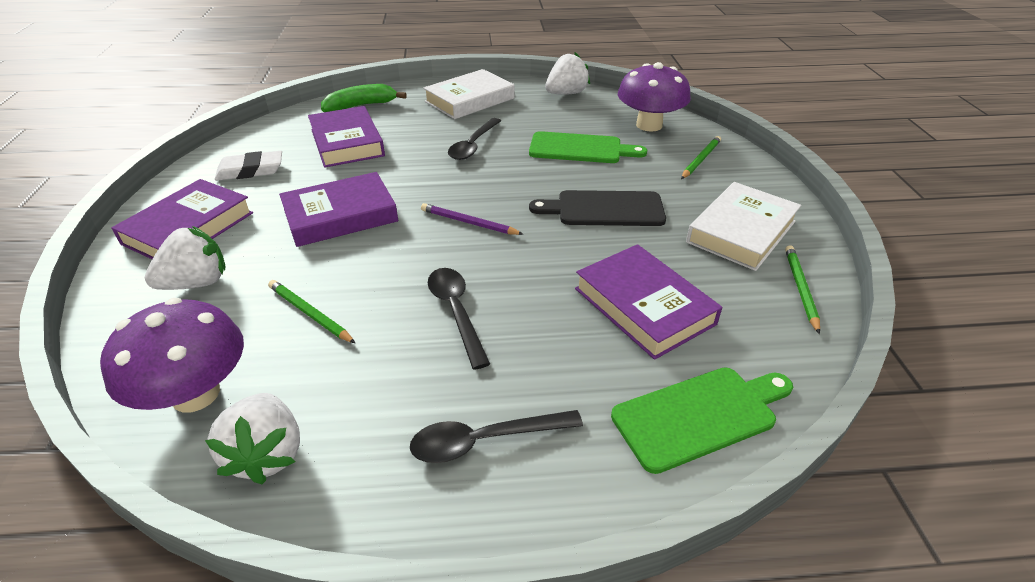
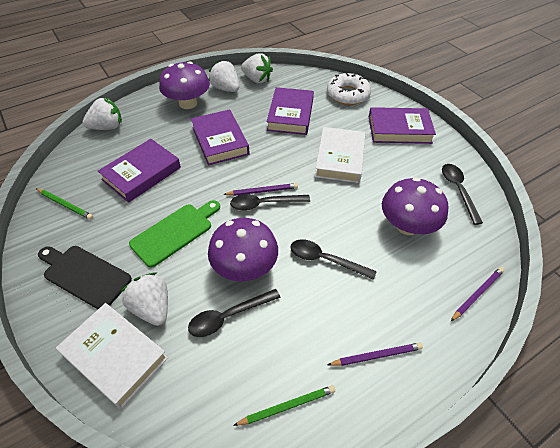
black spoon: [410,410,583,463] [428,268,490,370] [448,118,501,160] = 3 -> [188,289,281,337] [230,194,310,211] [290,239,377,280] [442,164,483,225] = 4
green banana: [321,84,407,112] = 1 -> none = 0
green cutting board: [529,131,647,163] [611,367,793,474] = 2 -> [129,200,220,267] = 1
green pencil: [268,280,355,343] [681,136,721,179] [785,245,820,334] = 3 -> [36,188,93,220] [233,385,335,426] = 2
purple mushroom: [100,298,244,412] [618,62,691,132] = 2 -> [159,61,210,109] [208,218,278,281] [382,177,448,235] = 3
purple pencil: [421,203,523,235] = 1 -> [223,183,298,196] [327,343,423,366] [451,267,504,321] = 3
white donut: none = 0 -> [327,73,371,105] = 1
white eraser: [215,151,282,181] = 1 -> none = 0
white strawberry: [145,226,226,290] [205,393,300,484] [545,52,590,95] = 3 -> [83,97,122,130] [121,272,168,326] [209,60,239,92] [241,53,273,83] = 4

